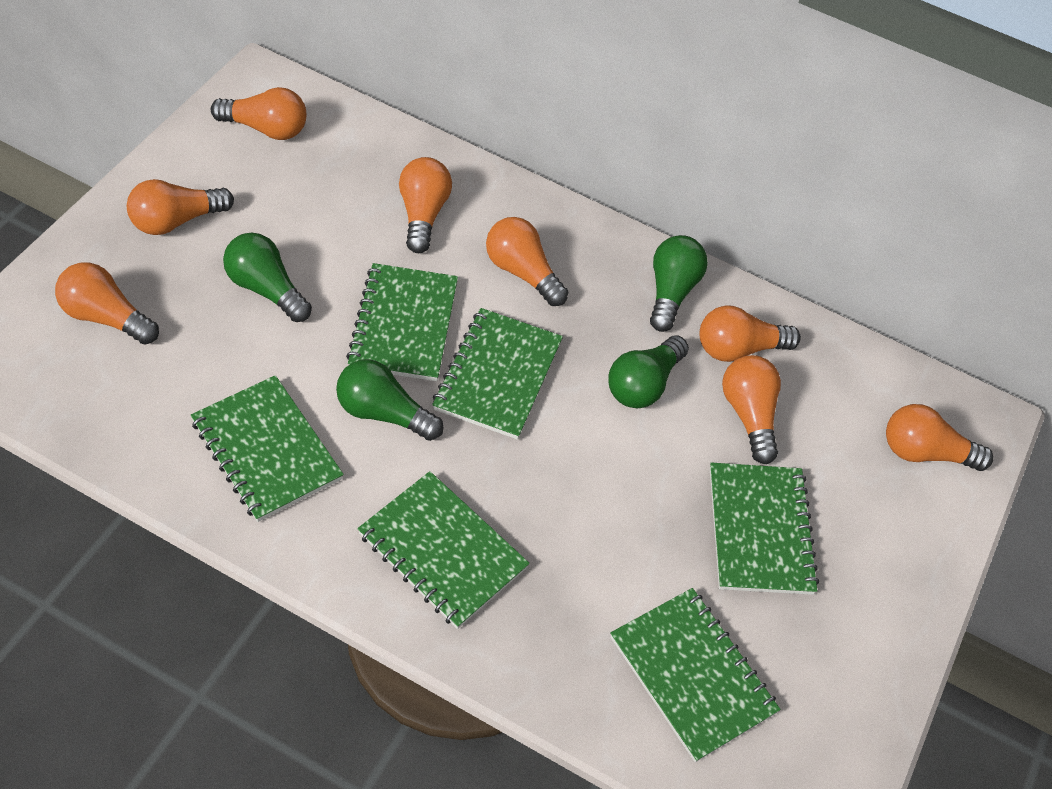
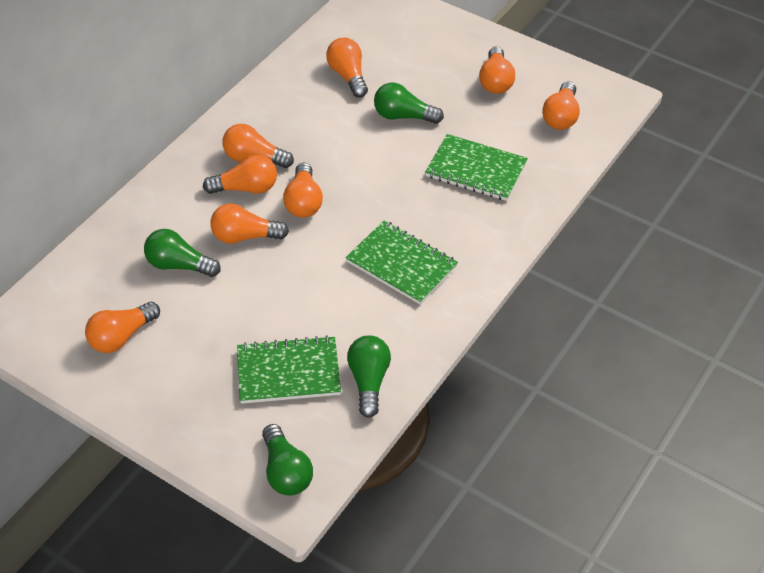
green notebook: [191,375,344,522] [346,263,458,381] [358,471,530,629] [432,308,563,439] [610,588,781,762] [710,462,819,595] = 6 -> [237,335,341,404] [346,221,458,304] [425,134,528,201] = 3

